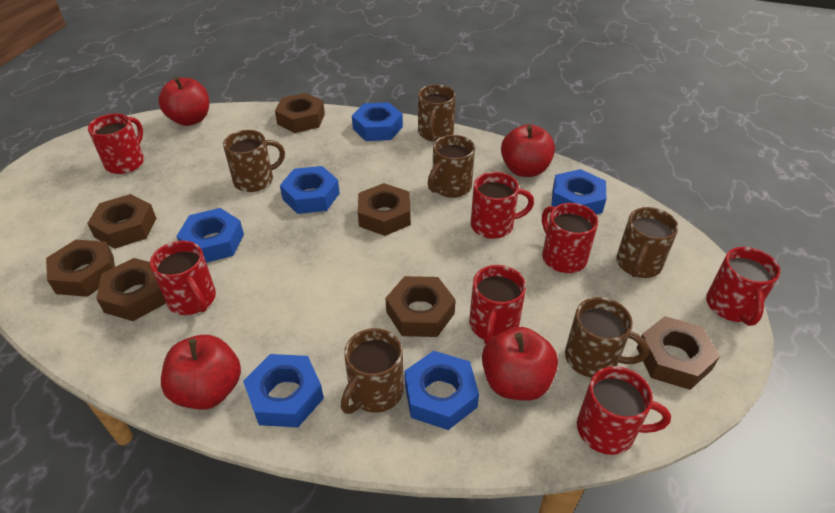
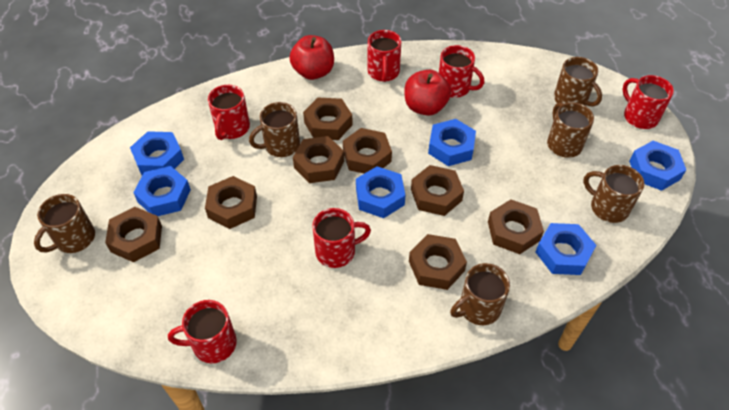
brown nut: [46,240,115,297] [87,194,156,249] [96,258,166,321] [275,93,325,133] [358,183,411,236] [386,276,456,337] [637,316,720,390] = 7 -> [105,207,162,262] [205,176,257,229] [293,136,344,183] [303,98,353,140] [343,128,392,174] [409,234,467,290] [411,165,464,216] [488,199,544,254] = 8
red apple: [158,77,209,126] [161,335,241,410] [482,327,558,401] [501,124,555,177] = 4 -> [289,35,334,80] [405,70,451,116] = 2
red mug: [88,114,144,174] [150,240,216,315] [469,265,526,344] [471,172,534,239] [542,203,598,273] [577,366,671,455] [706,247,780,326] = 7 -> [168,300,237,363] [208,85,250,140] [312,208,371,268] [368,30,402,82] [439,45,484,98] [623,75,674,129] = 6

